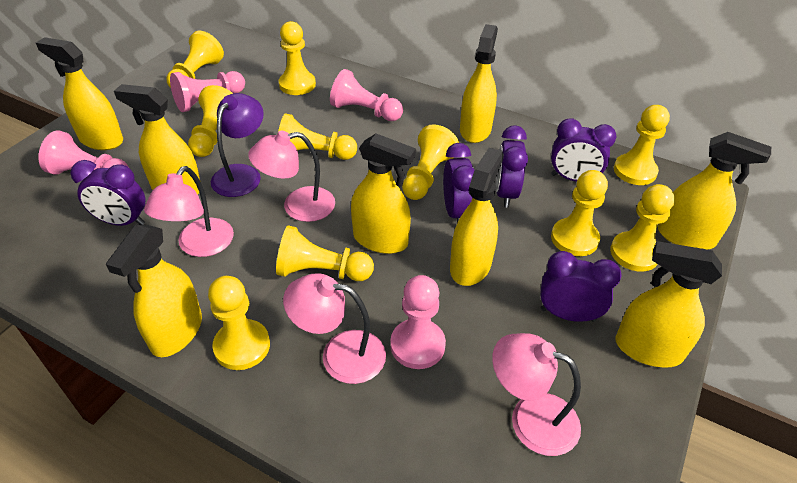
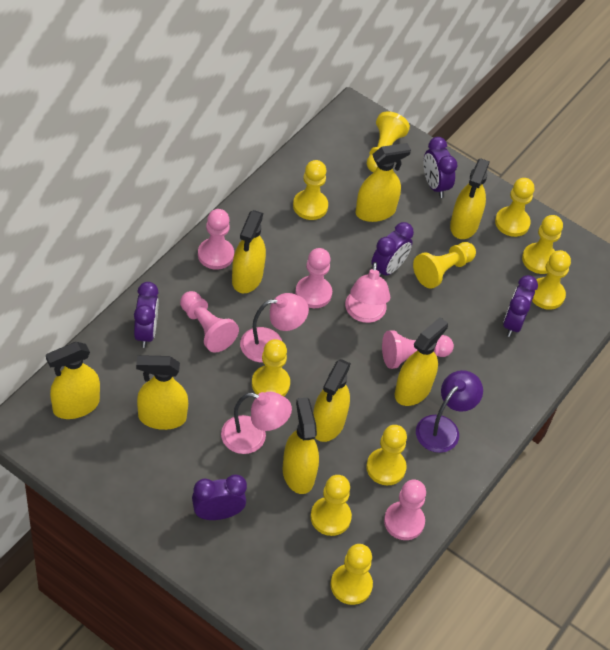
pink lamp: [144,166,234,257] [248,131,335,222] [283,273,386,384] [492,333,581,456] = 4 -> [221,392,292,454] [240,293,309,362] [345,262,390,323] = 3
pink pawn: [38,130,128,175] [170,71,245,112] [330,69,403,121] [390,275,446,369] = 4 -> [180,291,239,353] [198,209,234,270] [295,248,332,308] [382,330,454,369] [384,480,426,540] = 5

